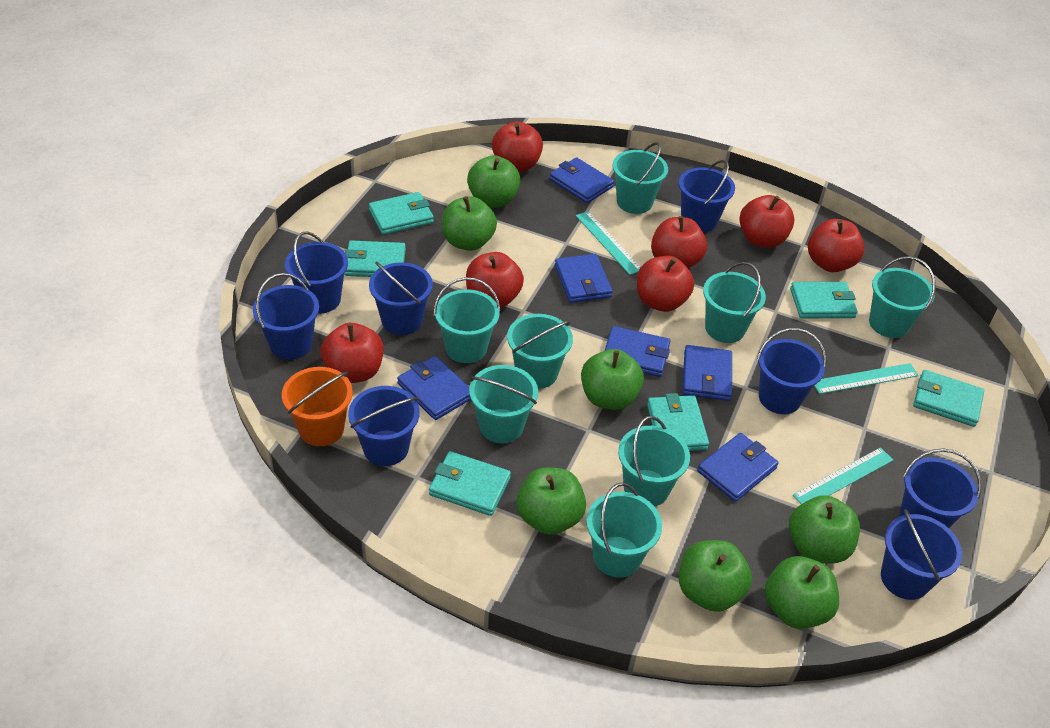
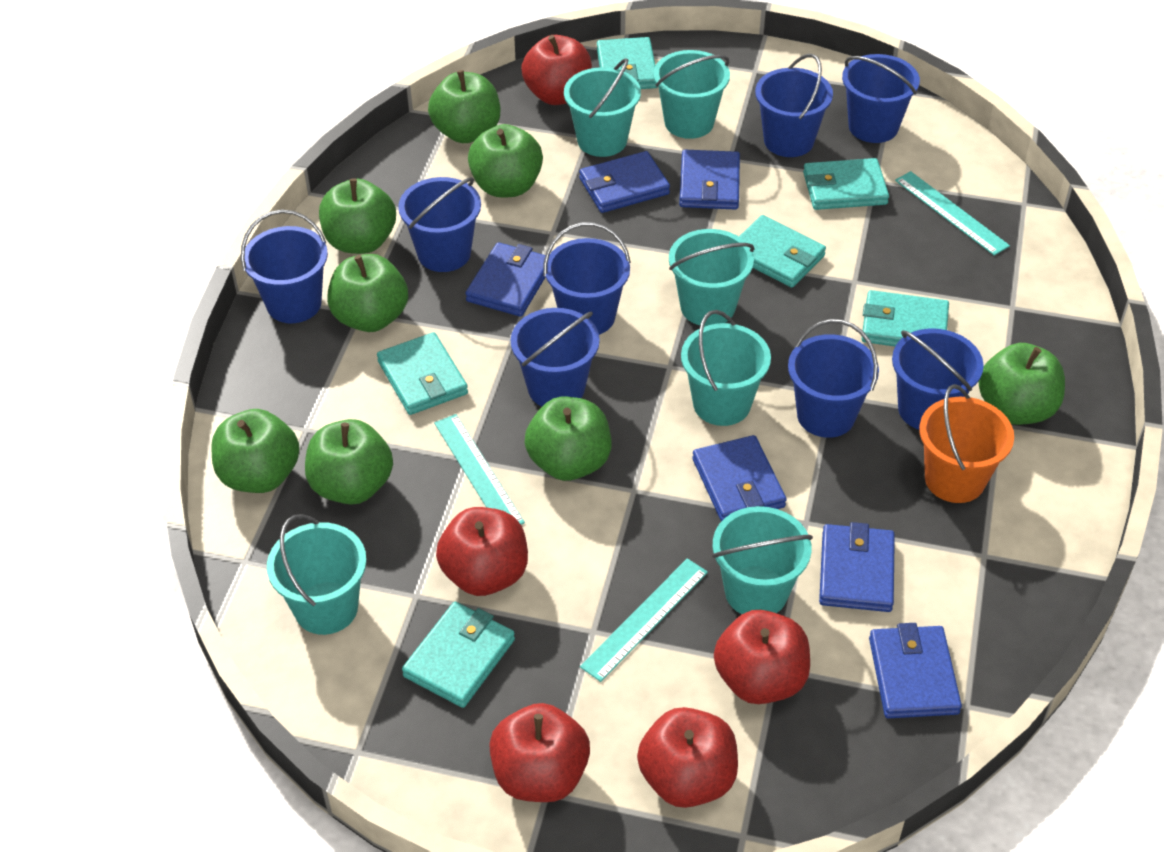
green apple: [442,196,497,251] [467,155,520,208] [517,467,586,535] [581,349,644,410] [679,540,752,612] [765,556,839,629] [789,495,860,563] = 7 -> [211,409,300,493] [305,419,393,505] [319,178,396,254] [327,254,408,332] [428,70,500,143] [468,124,543,198] [525,397,612,481] [978,343,1065,425] = 8
red apple: [321,323,384,383] [466,252,524,308] [492,121,543,172] [637,256,694,312] [651,216,707,268] [739,195,795,248] [808,219,865,272] = 7 -> [436,507,528,596] [489,703,590,802] [521,35,592,105] [637,707,738,808] [714,610,810,704] = 5
turquoise bucket: [434,277,501,363] [469,365,538,443] [507,314,573,389] [586,483,662,578] [612,142,668,214] [618,416,690,507] [703,262,766,343] [869,256,936,338] = 8 -> [267,514,367,635] [564,58,641,157] [653,50,730,139] [669,229,755,326] [681,310,771,426] [712,506,813,614] = 6

